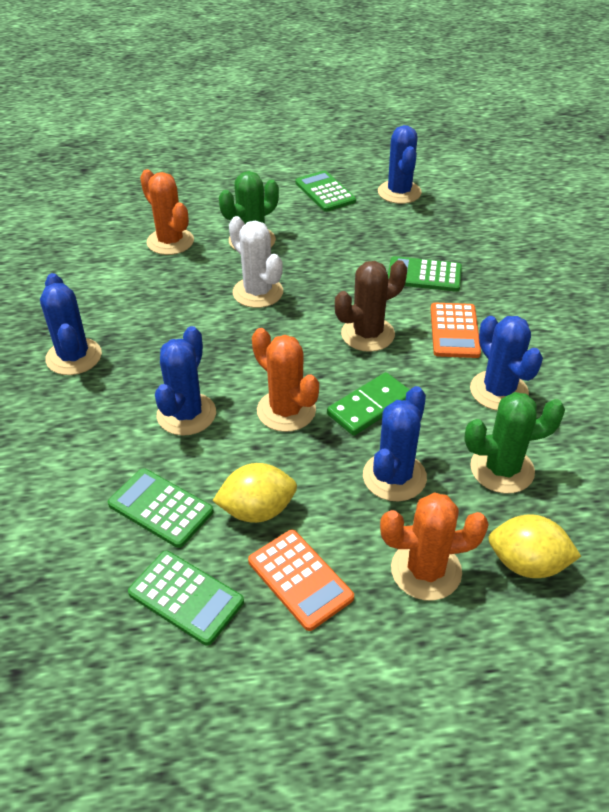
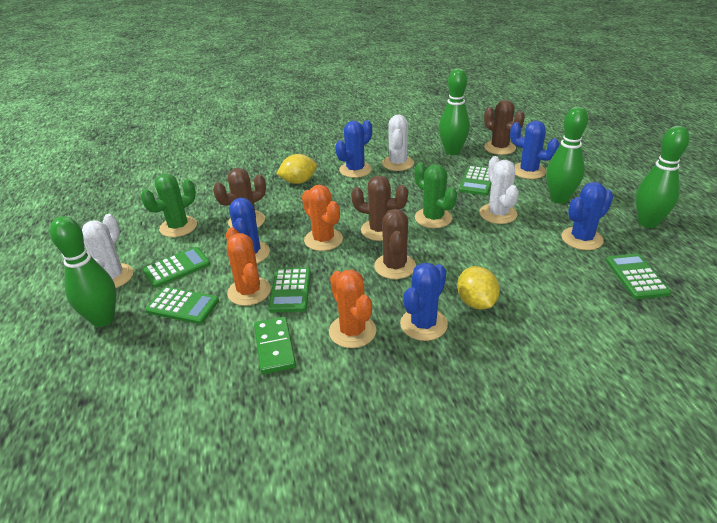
brown cactus: [335,260,407,352] = 1 -> [213,168,266,228] [351,175,408,241] [374,209,416,279] [484,100,525,155] = 4
green bowling pin: none = 0 -> [50,216,116,327] [439,68,470,155] [546,106,588,204] [636,126,690,228] = 4
green calculator: [108,468,213,548] [128,551,244,646] [295,170,356,212] [388,256,462,292] = 4 -> [142,247,210,288] [145,287,219,324] [268,268,311,312] [459,166,491,195] [606,253,671,299] = 5
orange calculator: [248,530,354,631] [431,303,481,358] = 2 -> none = 0
white cactus: [229,216,283,308] = 1 -> [82,214,134,288] [382,114,414,171] [480,156,519,224] = 3

